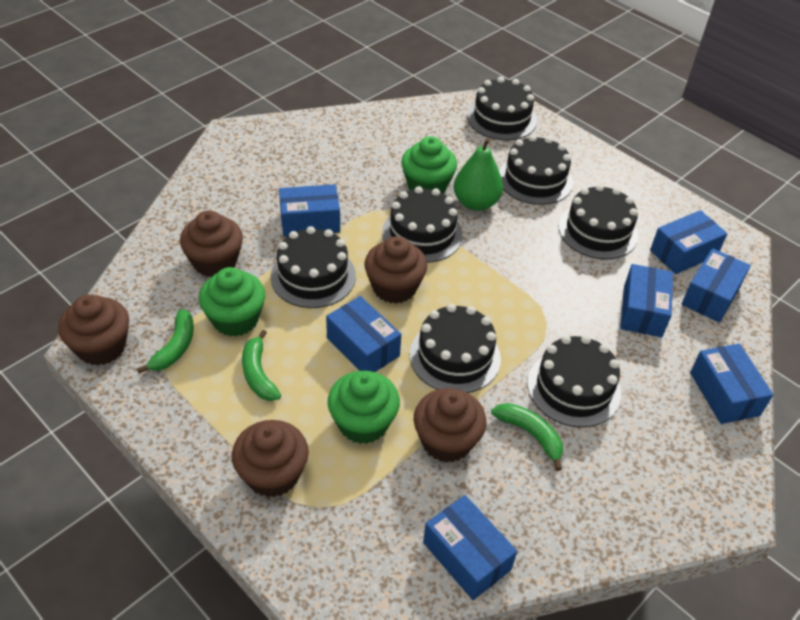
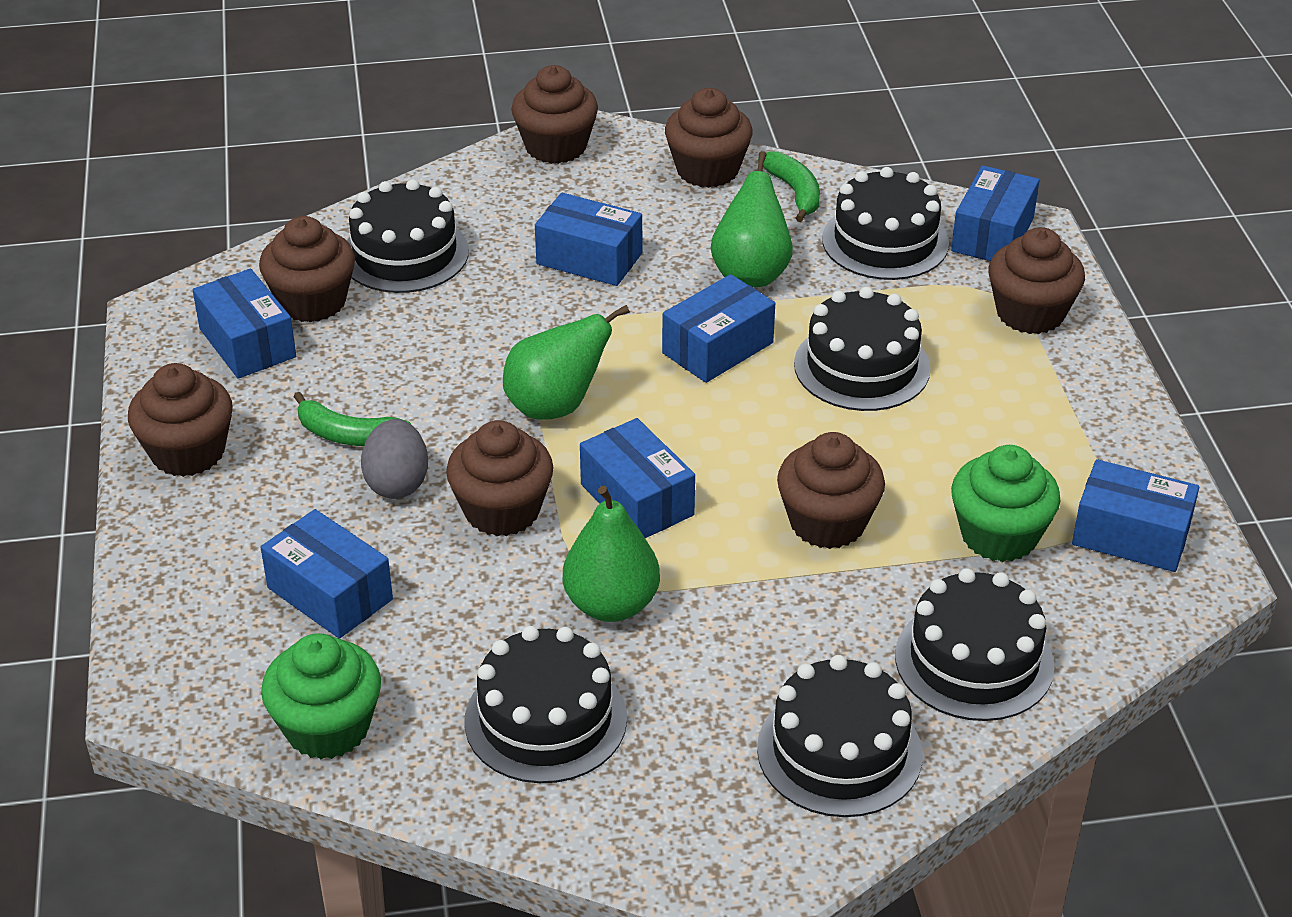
black cake: [271,226,356,308] [382,186,463,263] [410,304,501,393] [467,77,537,140] [499,135,573,205] [528,335,621,427] [559,184,638,259] = 7 -> [347,179,469,293] [465,626,627,783] [757,655,923,817] [794,287,931,411] [822,167,949,280] [895,568,1055,721] = 6
brown cupcake: [58,294,129,366] [180,210,243,277] [232,420,309,497] [364,236,427,304] [414,388,486,463] = 5 -> [128,363,233,477] [259,216,355,322] [446,420,554,536] [511,65,598,164] [665,88,753,188] [777,432,885,549] [989,227,1085,334] = 7
green banana: [137,309,194,373] [242,330,281,401] [491,403,563,471] = 3 -> [293,392,411,446] [758,151,820,222] = 2
green cupcake: [199,267,265,336] [328,371,400,444] [401,136,457,193] = 3 -> [261,633,381,759] [951,445,1061,562] = 2
green pear: [454,138,503,211] = 1 -> [503,305,630,420] [563,486,660,622] [710,151,793,287] = 3
grey egg: none = 0 -> [361,419,428,499] = 1

